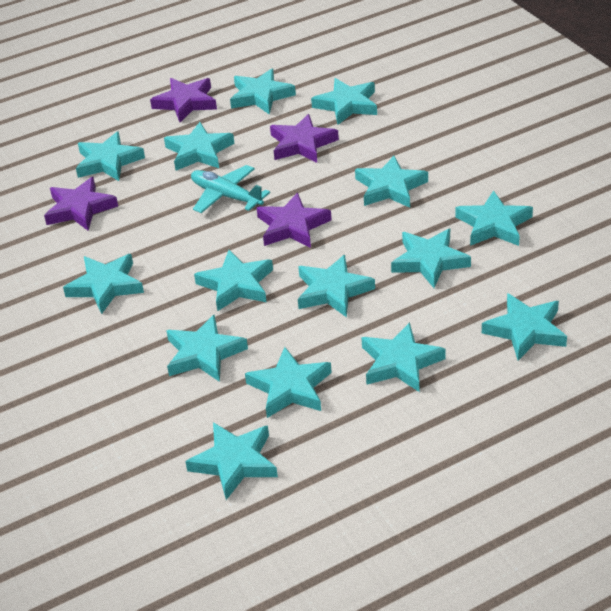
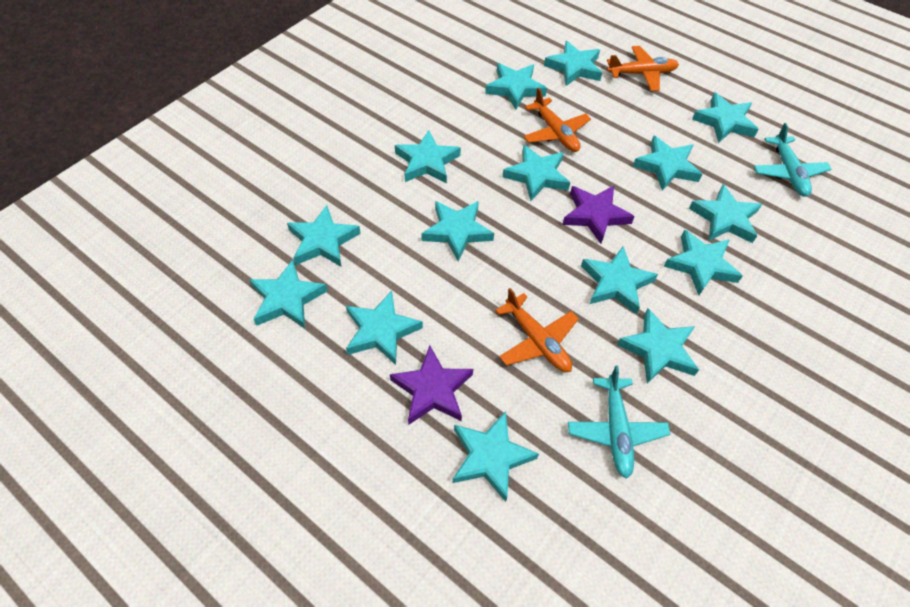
orange plane: none = 0 -> [495,288,579,372] [523,88,591,152] [607,46,679,91] = 3
purple star: [44,177,118,231] [150,78,217,122] [257,192,332,248] [270,114,339,163] = 4 -> [390,346,473,425] [562,186,635,244] = 2
turquoise plane: [191,165,270,213] = 1 -> [568,365,670,479] [753,123,831,197] = 2

